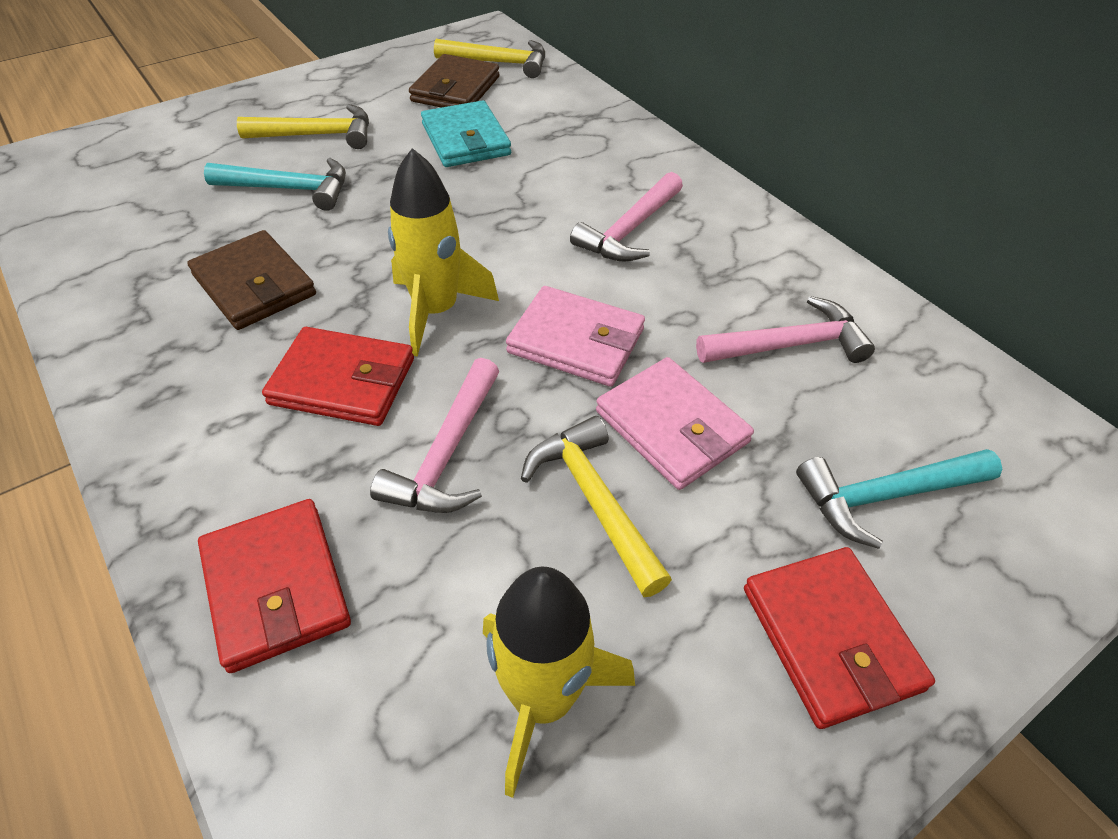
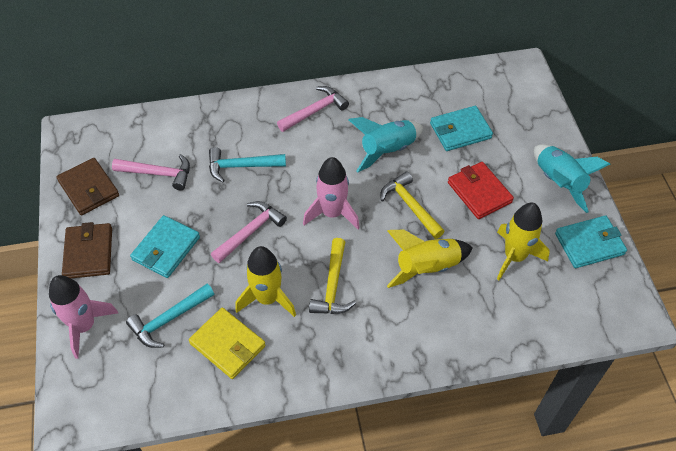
pink rocket: none = 0 -> [49,275,118,359] [303,157,360,229] = 2
pink wallet: [506,286,645,387] [596,357,754,490] = 2 -> none = 0
red wallet: [198,499,351,673] [262,327,414,426] [744,547,935,729] = 3 -> [448,162,514,219] = 1
turquoise rocket: none = 0 -> [349,117,423,172] [534,144,610,213] = 2
turquoise wallet: [421,100,511,167] = 1 -> [130,215,200,278] [430,106,493,151] [555,215,627,268] = 3
yellow hammer: [237,104,369,149] [434,39,545,78] [521,416,672,597] = 3 -> [309,238,356,314] [380,171,445,239] = 2
yellow rocket: [388,148,499,357] [483,567,635,798] = 2 -> [235,246,296,317] [387,230,473,288] [497,203,550,280] = 3
yellow wallet: none = 0 -> [189,308,266,379] = 1

